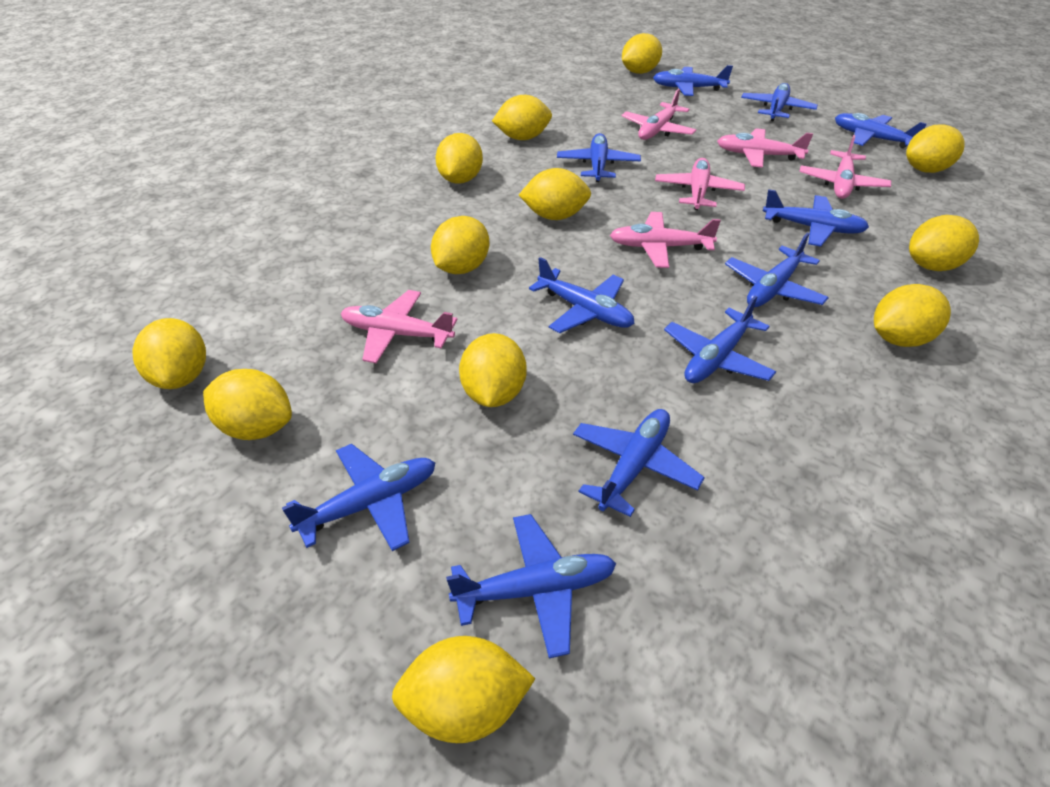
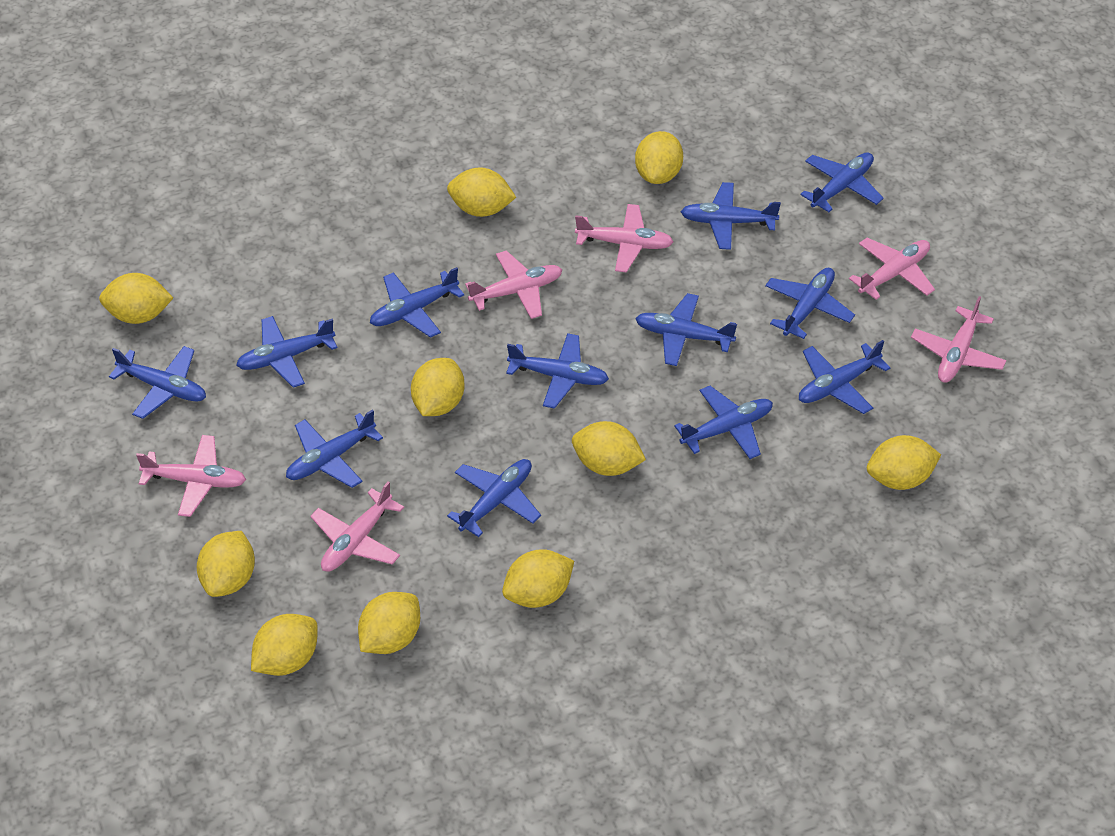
blue plane: [282,444,436,551] [446,514,616,658] [529,257,635,333] [557,133,641,182] [573,409,705,517] [653,65,733,96] [664,295,776,383] [725,233,829,307] [741,83,818,122] [763,189,869,247] [835,113,927,148] = 11 -> [109,346,206,419] [236,316,337,388] [286,409,383,488] [370,267,465,338] [447,459,541,537] [506,333,609,409] [635,293,737,366] [674,386,773,459] [681,182,781,250] [765,268,855,339] [799,340,890,414] [800,153,884,212] = 12
yellow lemon: [132,318,206,389] [203,369,292,440] [392,636,535,743] [431,216,489,274] [435,133,483,184] [459,333,526,407] [492,95,552,140] [519,168,591,220] [622,33,662,74] [874,284,951,347] [906,124,965,173] [909,215,979,271] = 12 -> [99,273,173,324] [197,531,255,597] [251,614,318,676] [358,592,420,654] [411,358,464,416] [447,168,516,217] [502,549,574,608] [572,421,646,476] [635,131,683,184] [867,435,941,490] = 10

